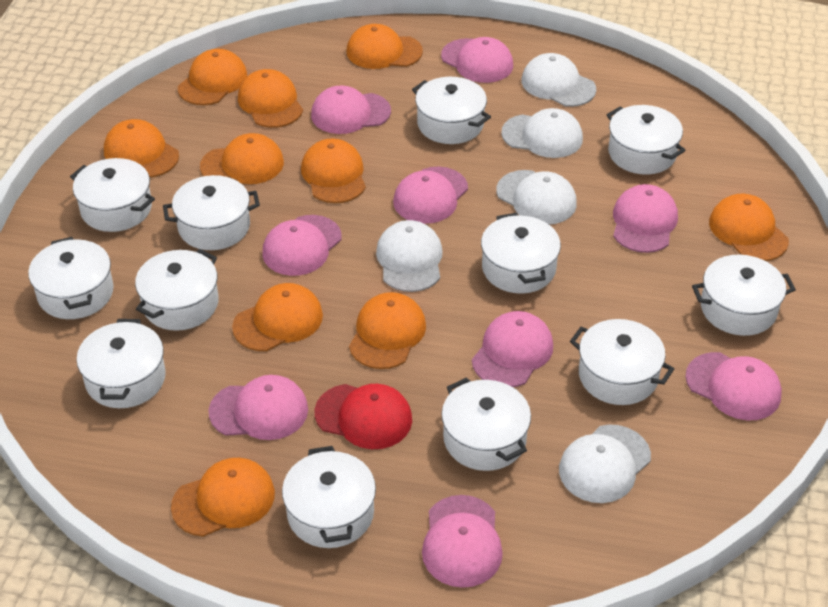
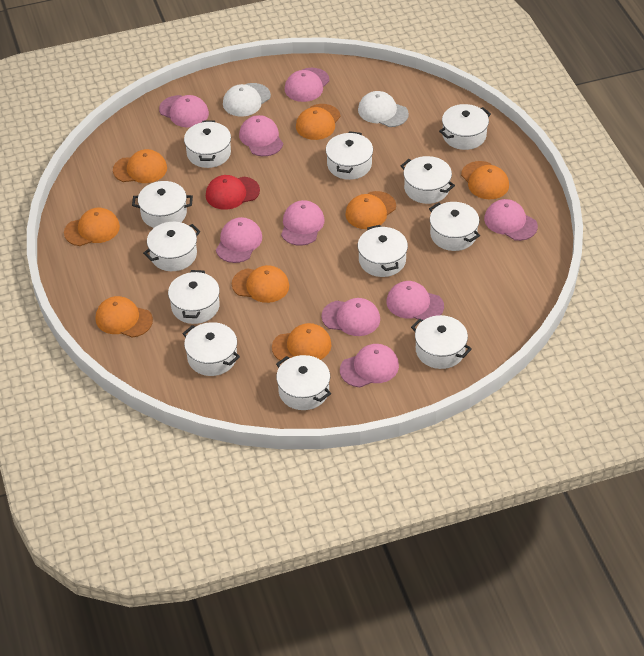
orange cap: [104,119,179,177] [171,458,275,537] [178,49,247,105] [200,133,284,184] [232,283,323,351] [238,69,303,128] [301,139,366,203] [346,24,423,69] [349,292,426,369] [709,194,789,261] = 10 -> [64,208,120,246] [95,296,153,338] [113,149,167,183] [232,265,289,303] [272,323,332,362] [296,104,341,140] [345,191,396,229] [461,161,509,199] = 8
white cap: [376,220,443,292] [496,170,577,225] [501,108,583,158] [521,53,596,107] [559,425,651,503] = 5 -> [223,83,271,117] [358,91,409,127] = 2

